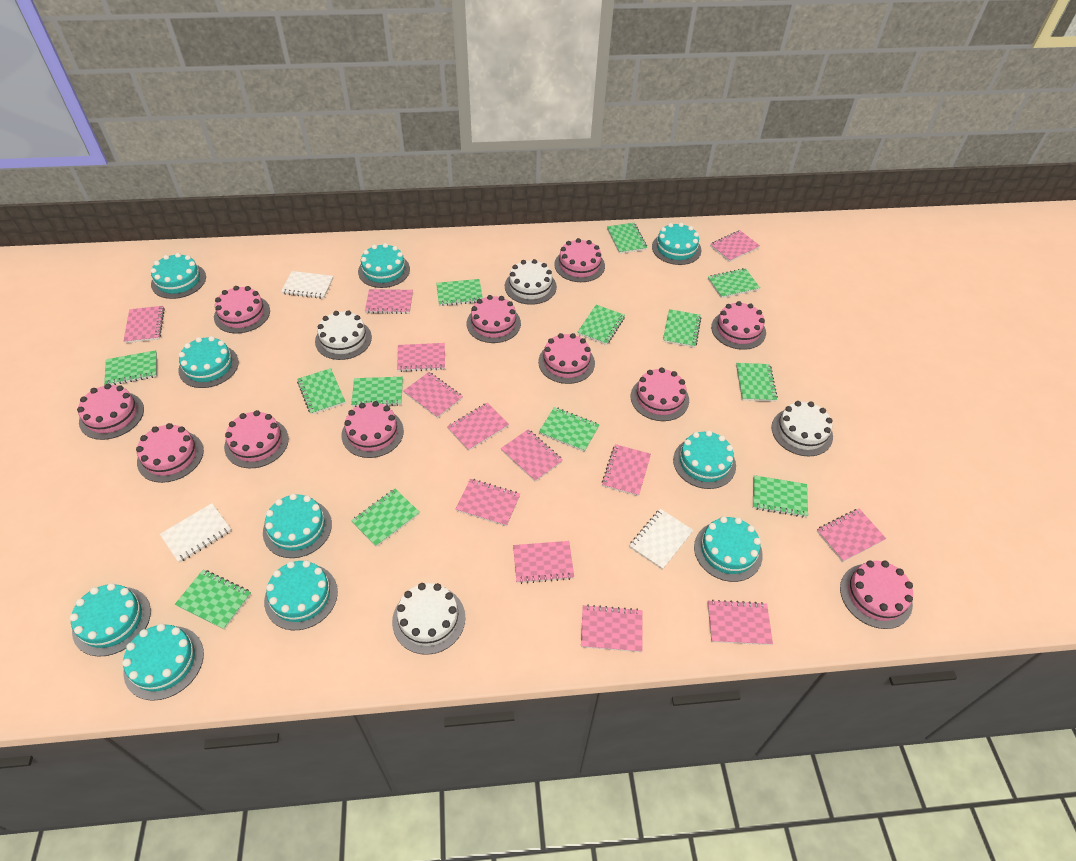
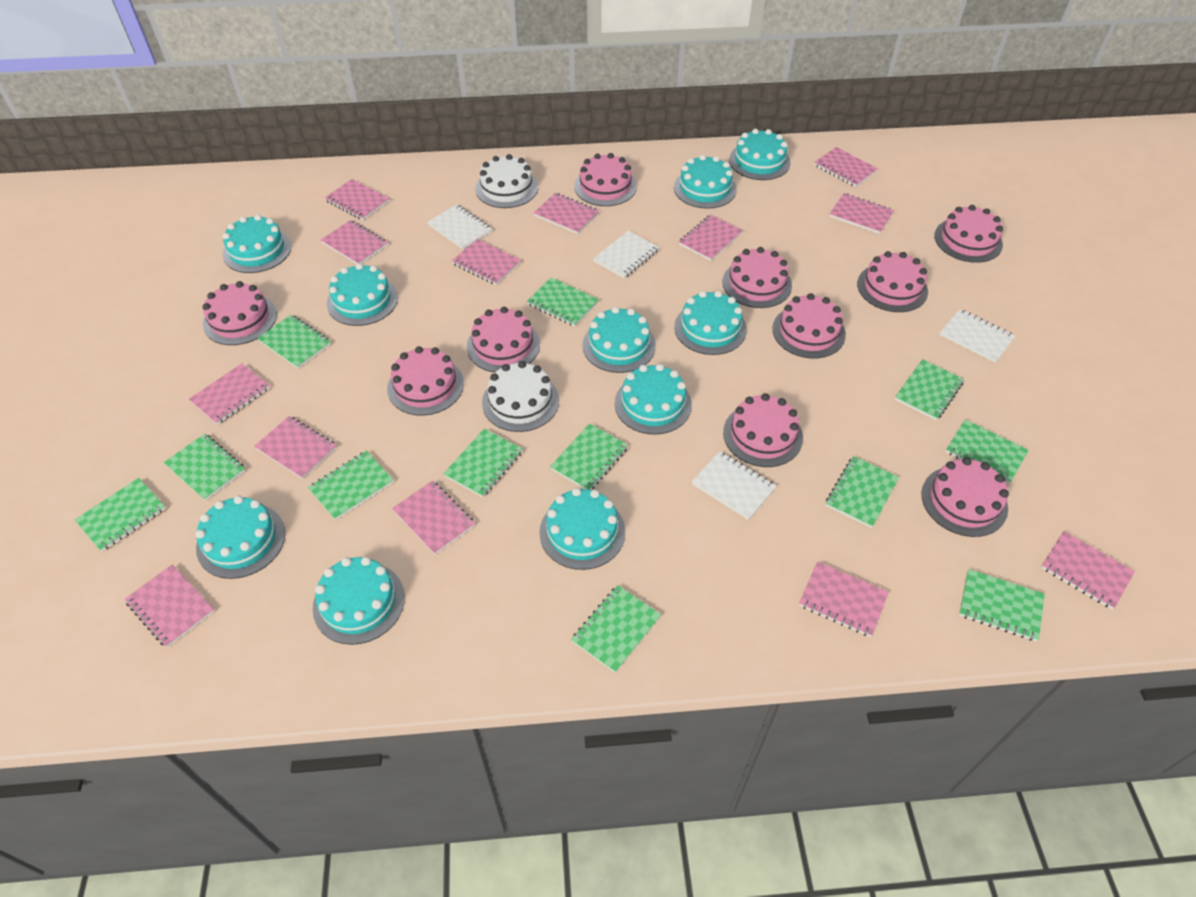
green notebook: [104,350,157,385] [175,570,251,630] [297,368,345,415] [351,377,403,407] [351,489,420,547] [436,279,483,306] [539,407,600,452] [578,305,625,345] [607,223,647,254] [663,309,701,348] [708,268,760,298] [736,363,778,402] [753,475,808,518] = 13 -> [75,478,166,552] [164,434,246,501] [257,315,331,369] [308,451,394,520] [443,429,522,497] [527,277,599,327] [550,424,628,490] [571,585,661,673] [826,456,899,528] [895,359,964,420] [946,419,1029,484] [959,569,1045,641] = 12
pink cake: [77,384,144,440] [136,423,204,483] [214,286,270,334] [224,410,289,468] [342,401,404,458] [467,295,521,343] [538,333,595,384] [554,238,605,282] [631,368,689,421] [711,301,766,350] [840,561,913,629] = 11 -> [203,281,277,345] [387,346,464,416] [467,307,540,372] [574,153,637,206] [722,247,792,308] [723,393,803,467] [772,293,846,358] [857,251,928,312] [921,457,1009,537] [934,205,1003,263] = 10
white cake: [315,310,372,360] [392,583,465,655] [505,259,557,305] [771,401,833,456] = 4 -> [475,154,538,208] [482,361,559,432] = 2
white notebook: [160,503,231,563] [281,271,333,299] [629,509,693,570] = 3 -> [427,205,492,249] [593,231,659,278] [692,451,776,520] [940,309,1015,363] = 4

